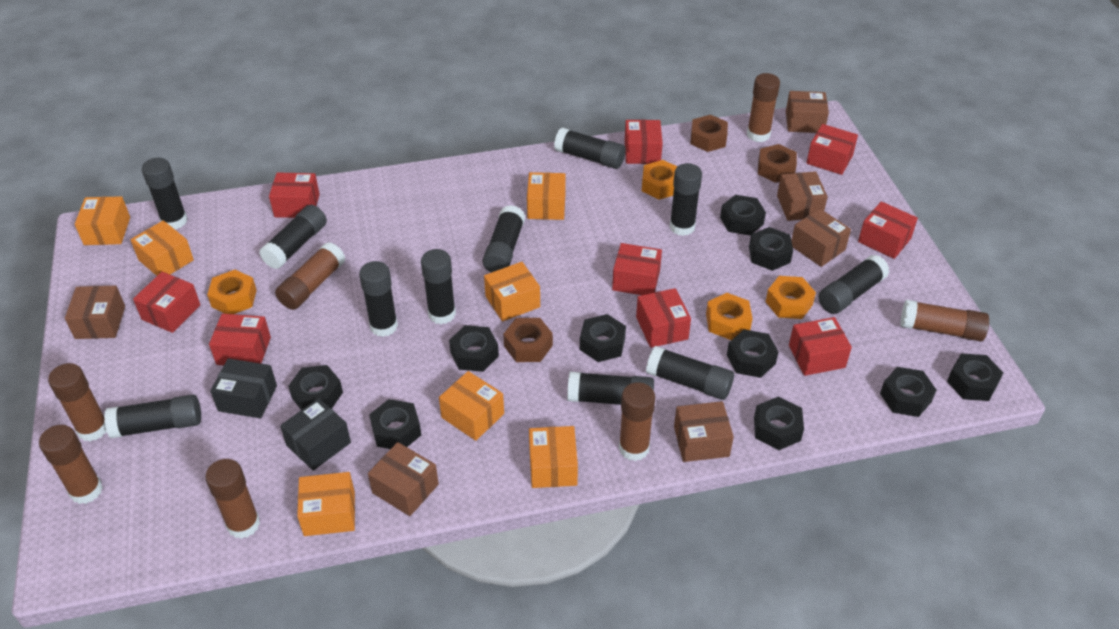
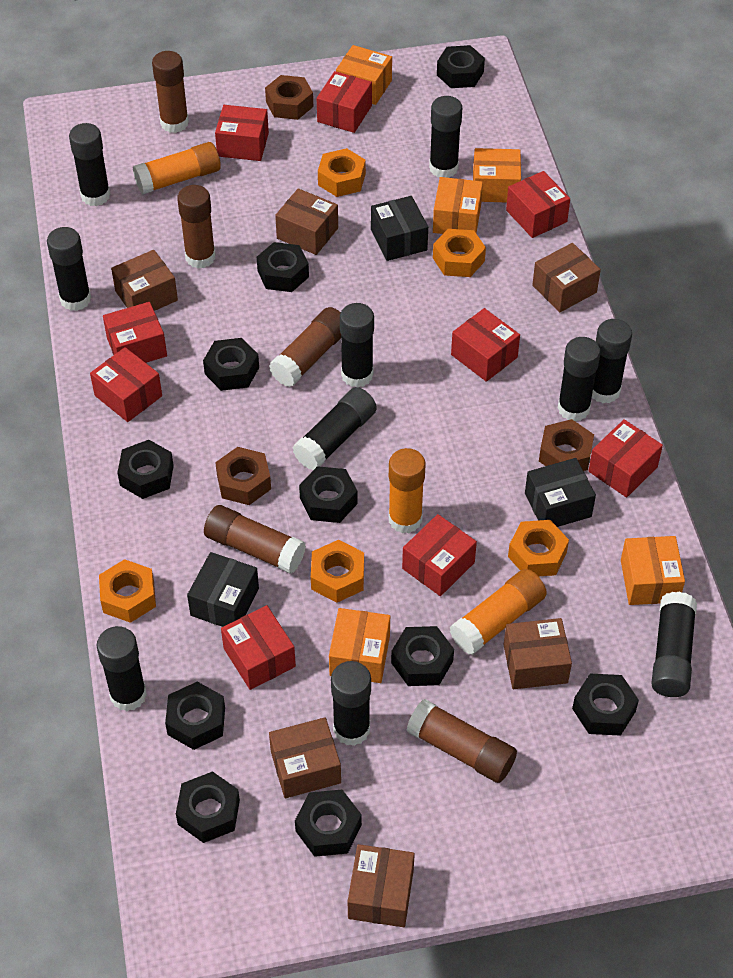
black box: [210,358,277,419] [280,398,351,471] = 2 -> [187,552,259,627] [371,196,428,261] [525,458,596,527] = 3
black glue stick: [104,394,201,438] [142,158,187,229] [259,205,327,269] [359,261,398,337] [421,249,456,324] [483,205,525,272] [554,127,626,169] [567,372,654,405] [646,346,734,400] [670,163,702,236] [819,254,889,314] = 11 -> [47,227,91,311] [69,123,111,206] [97,626,147,711] [293,387,377,470] [331,661,371,746] [340,303,374,387] [429,96,462,178] [558,337,601,421] [592,319,632,403] [651,592,697,697] = 10
brown glue stick: [39,425,103,504] [48,363,106,441] [205,459,260,539] [275,242,346,310] [619,382,655,461] [747,73,780,142] [900,300,989,341] = 7 -> [152,51,189,133] [177,185,216,268] [204,505,306,574] [269,307,341,387] [406,699,517,783] = 5
orange box: [75,196,130,245] [130,220,194,276] [297,472,355,536] [439,371,504,441] [484,262,540,321] [527,172,566,220] [529,426,578,488] = 7 -> [329,608,390,683] [336,45,392,105] [433,177,483,234] [473,148,521,202] [621,536,685,605] = 5
orange glue stick: none = 0 -> [133,142,221,195] [389,448,426,533] [450,569,547,655] = 3
orange nut: [207,270,257,314] [642,160,678,200] [706,293,753,340] [766,276,816,319] = 4 -> [99,559,156,623] [311,540,364,603] [318,148,366,197] [433,229,486,277] [508,520,569,577] = 5

